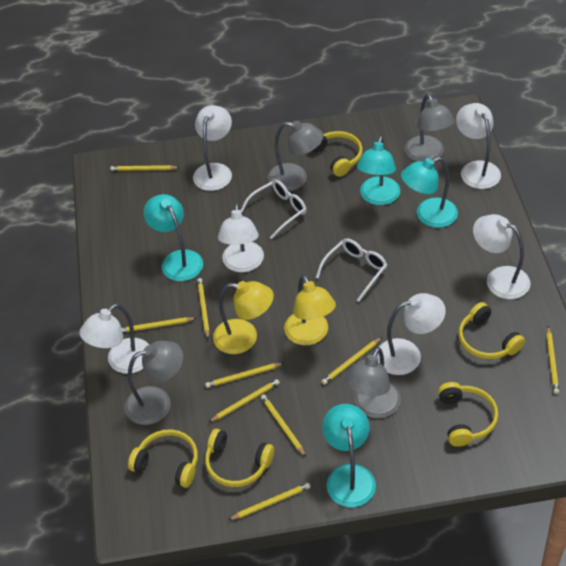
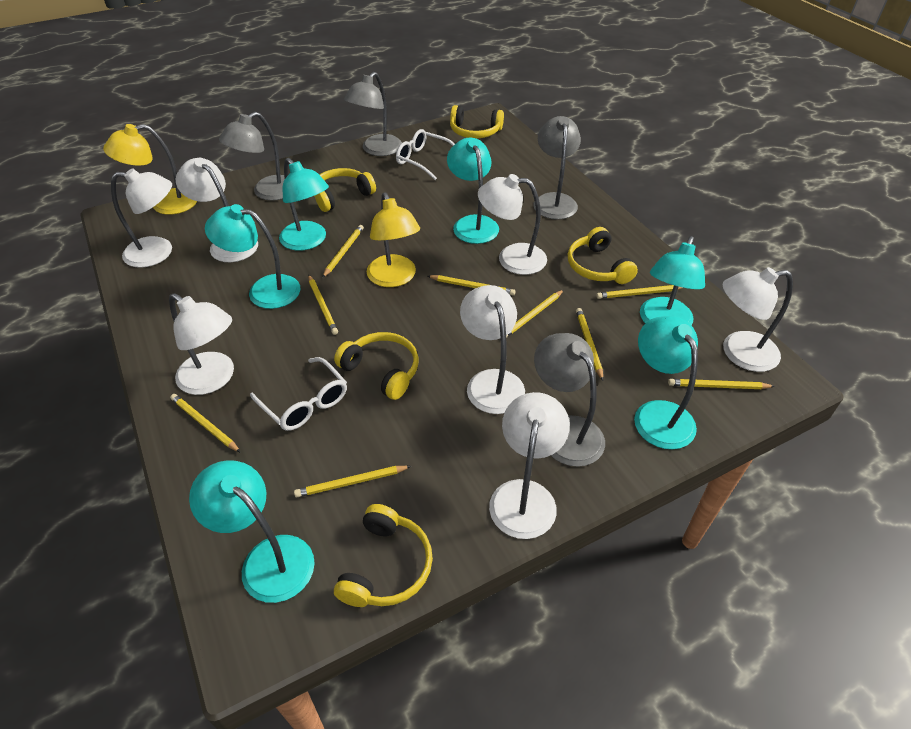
turquoise lamp: [144,194,203,281] [322,404,376,507] [357,136,400,205] [401,157,458,228] = 4 -> [189,460,315,603] [205,204,300,309] [279,158,329,251] [447,138,499,244] [634,316,698,449] [640,236,705,325] = 6
white lamp: [79,304,149,374] [193,105,232,191] [218,203,264,272] [377,293,446,375] [456,103,501,189] [473,214,530,299] = 6 -> [111,168,172,268] [169,293,234,395] [176,158,258,262] [460,285,525,414] [478,174,547,275] [489,392,570,539] [723,267,793,372] = 7

